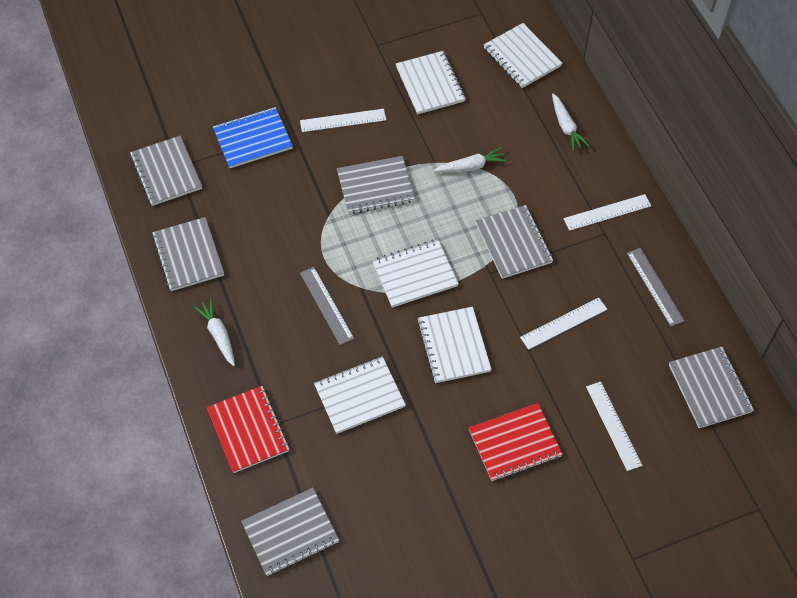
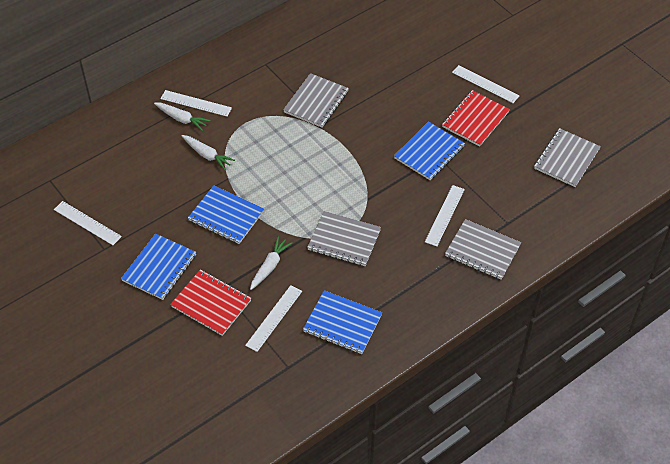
blue notebook: [213,107,293,168] = 1 -> [121,234,196,300] [188,185,264,244] [303,290,382,354] [394,122,465,180] = 4
grey notebook: [130,136,202,206] [152,217,224,291] [241,488,339,576] [337,156,415,214] [476,205,553,279] [669,347,754,428] = 6 -> [283,73,349,128] [307,211,381,266] [445,219,521,280] [534,128,601,187] = 4
grey ruler: [300,267,354,345] [627,248,685,327] = 2 -> none = 0
white notebook: [314,356,406,434] [372,239,459,308] [396,51,466,114] [417,307,492,383] [484,23,562,88] = 5 -> none = 0
white ruler: [300,109,386,132] [520,298,607,350] [564,194,651,231] [586,381,643,471] = 4 -> [54,201,122,245] [160,90,232,117] [245,285,302,352] [425,185,465,247] [452,65,519,103] = 5

